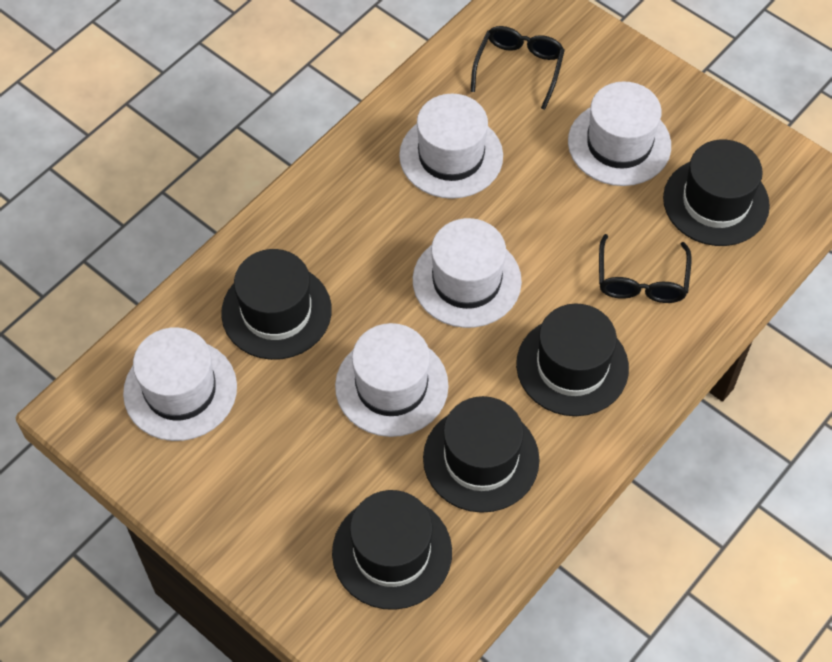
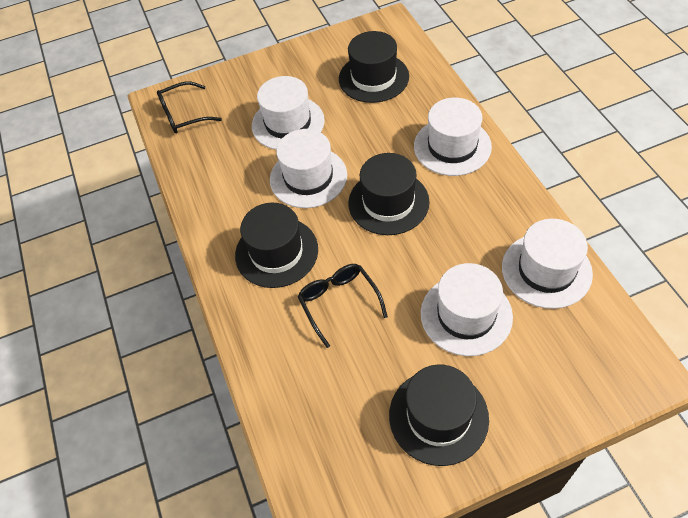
black hat: [221,249,332,360] [332,490,452,610] [423,396,540,513] [516,304,629,416] [663,140,770,246] = 5 -> [235,203,318,288] [339,31,409,103] [348,153,430,235] [389,364,489,466] = 4

